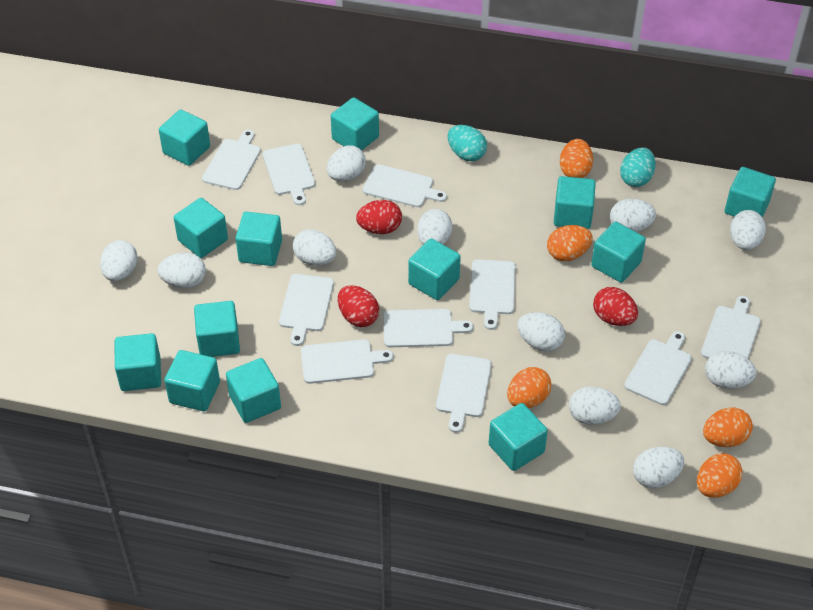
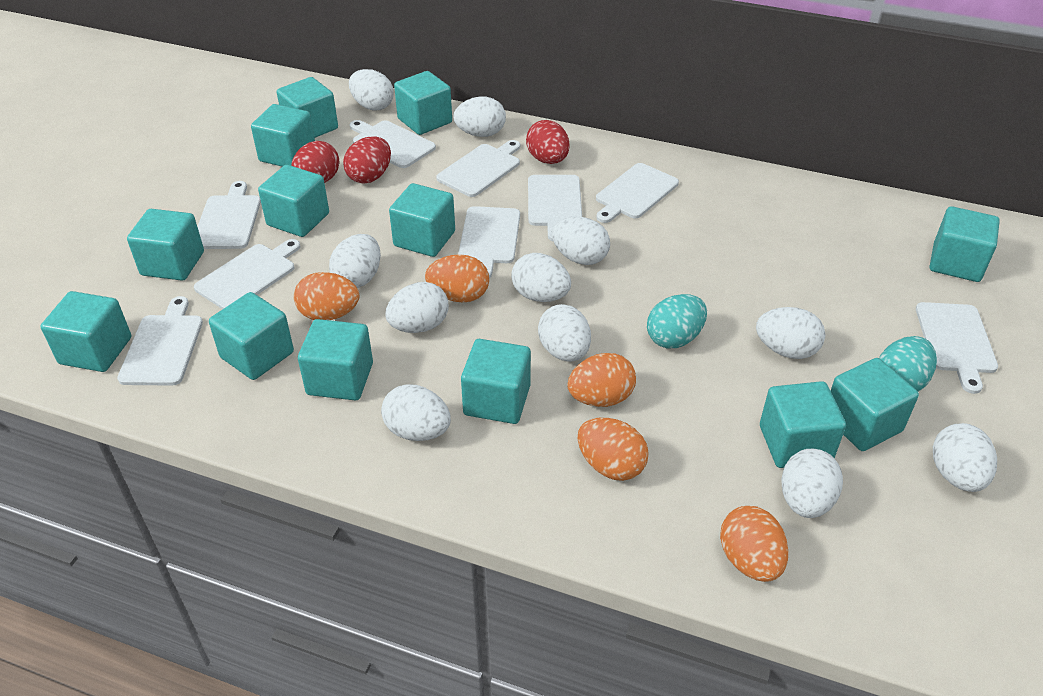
white cutting board: [202,130,261,190] [263,144,315,205] [279,274,334,346] [301,339,393,384] [363,164,447,207] [383,309,473,347] [436,354,492,433] [469,259,516,330] [624,331,692,405] [701,296,761,359] = 10 -> [117,296,203,386] [194,239,301,309] [197,181,261,249] [349,120,436,168] [436,140,520,197] [458,206,520,278] [528,175,582,241] [596,163,679,223] [916,302,998,394] = 9

